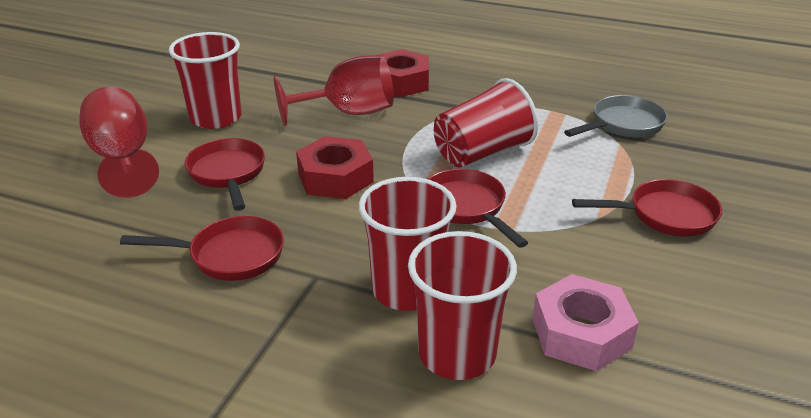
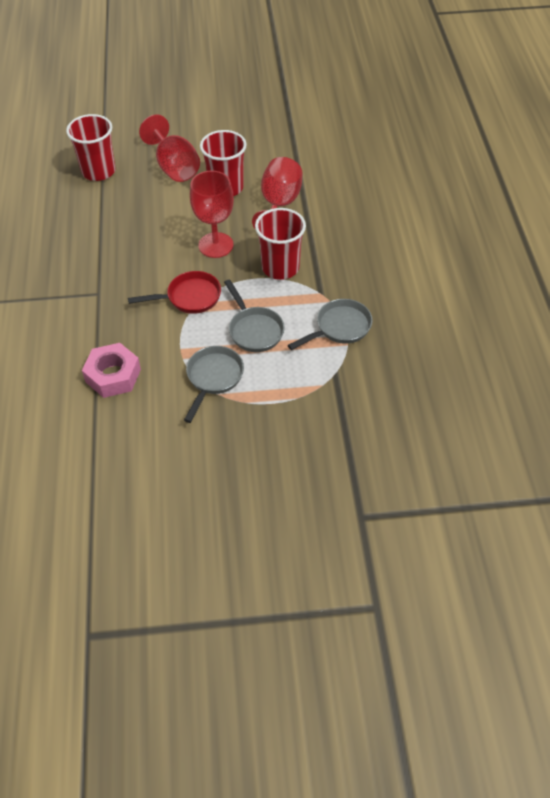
grey pan: [564,95,668,137] = 1 -> [184,346,244,423] [224,280,285,352] [288,299,373,350] = 3
red cup: [169,32,242,129] [359,177,457,311] [408,231,517,380] [434,78,538,168] = 4 -> [66,114,116,181] [200,130,247,196] [255,208,306,280] = 3
red goblet: [80,87,159,198] [274,55,394,126] = 2 -> [139,114,200,182] [190,171,234,258] [252,157,302,228] = 3
red nut: [296,136,374,199] [374,49,429,97] = 2 -> none = 0
red pan: [120,216,284,281] [185,138,265,211] [428,169,528,248] [572,179,722,236] = 4 -> [128,271,221,314] = 1

